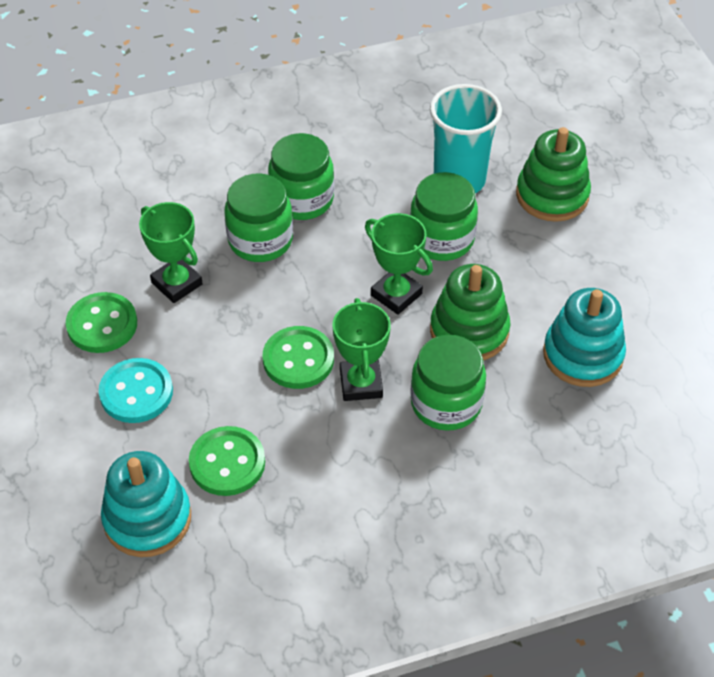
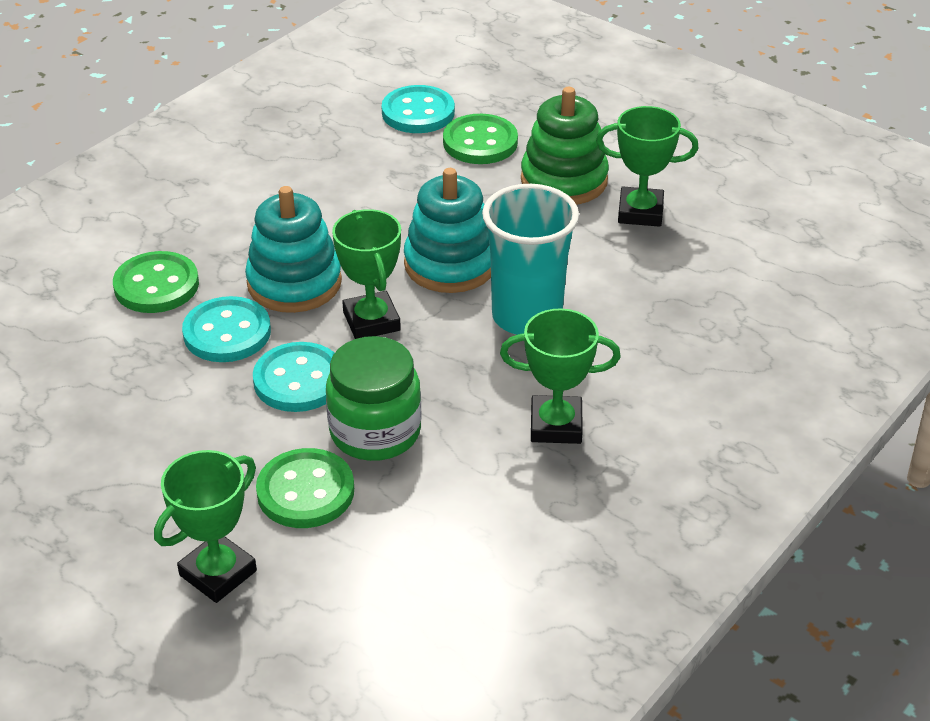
green jar: [224,173,293,262] [268,133,334,220] [410,172,478,261] [410,335,486,431] = 4 -> [326,336,421,461] = 1
green stacking toy: [430,264,511,361] [516,127,591,222] = 2 -> [521,87,609,205] = 1
green trophy: [139,202,203,303] [333,298,391,401] [365,213,433,315] = 3 -> [154,450,257,603] [332,209,401,339] [500,308,621,444] [596,106,698,227] = 4
turquoise button: [99,358,173,423] = 1 -> [182,296,271,362] [253,342,335,412] [382,85,455,133] = 3

